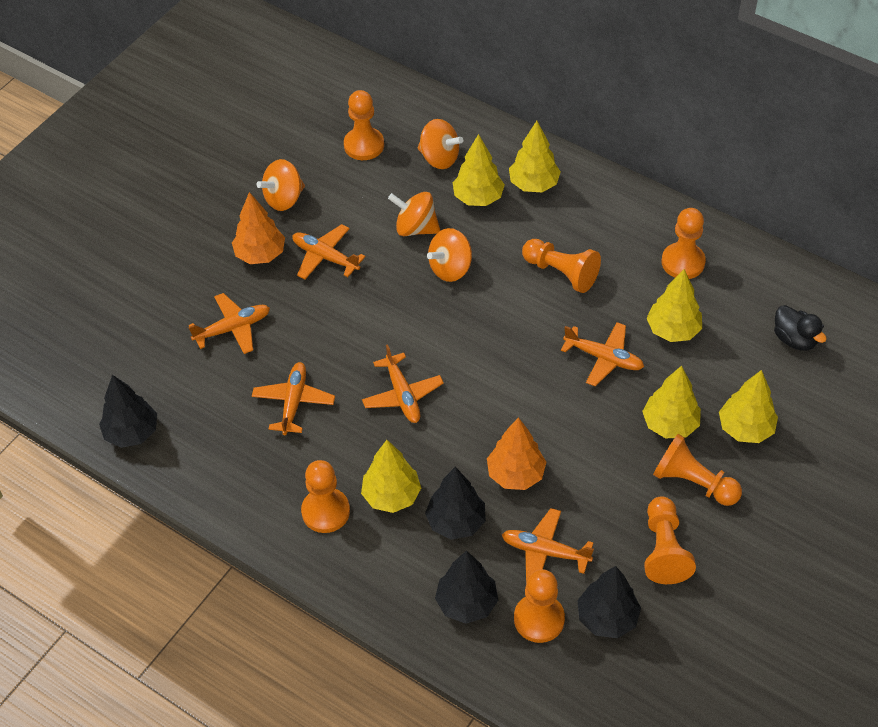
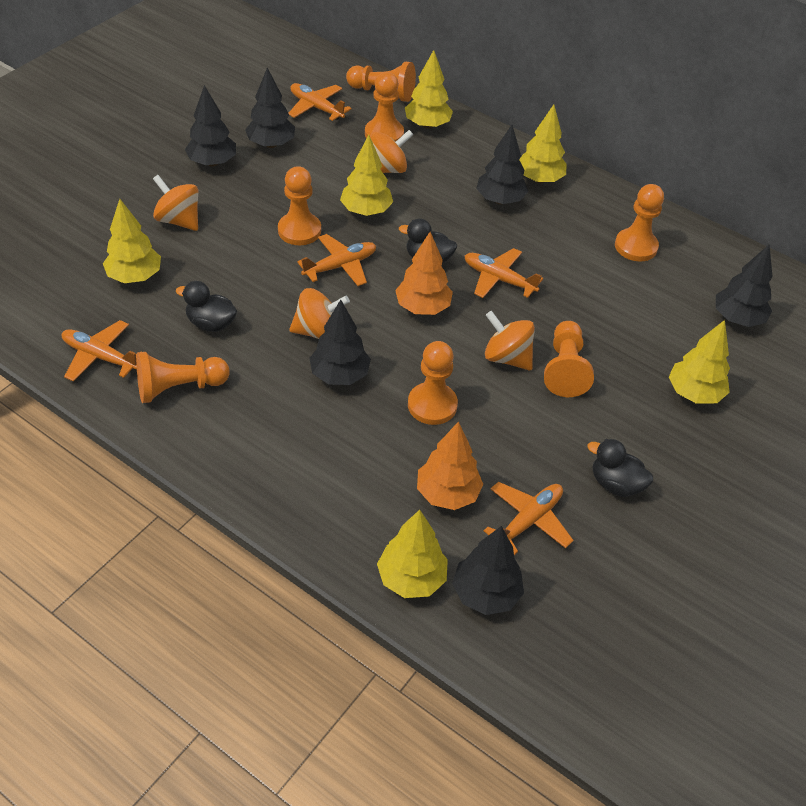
black duck: [774,305,827,351] = 1 -> [176,281,237,332] [399,218,457,264] [587,439,653,497] = 3
black tree: [99,375,157,448] [425,467,486,540] [435,551,498,624] [577,566,641,638] = 4 -> [185,85,236,167] [245,68,295,148] [310,300,371,385] [452,526,524,615] [476,125,528,204] [716,245,773,327] = 6
orange plane: [188,293,270,354] [252,362,335,435] [292,224,365,279] [362,344,444,423] [502,508,594,582] [561,322,644,386] = 6 -> [62,320,137,382] [289,83,352,121] [297,234,376,286] [465,248,543,298] [484,482,573,555] = 5

